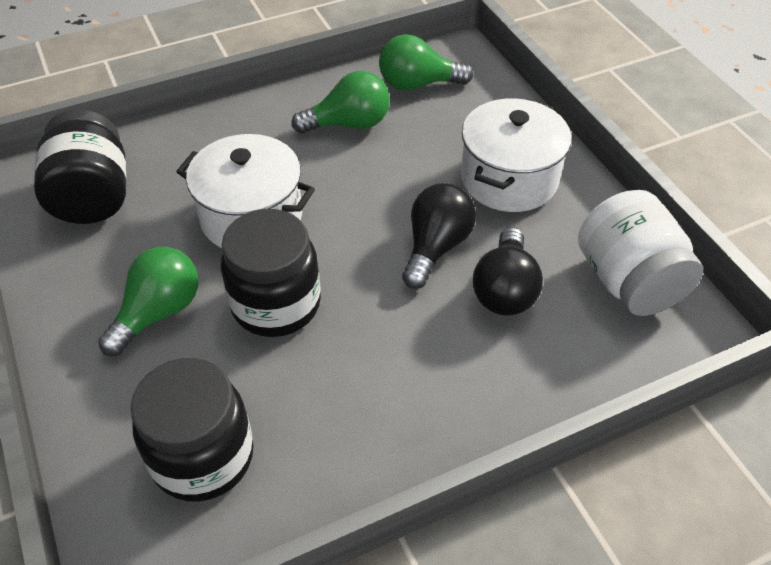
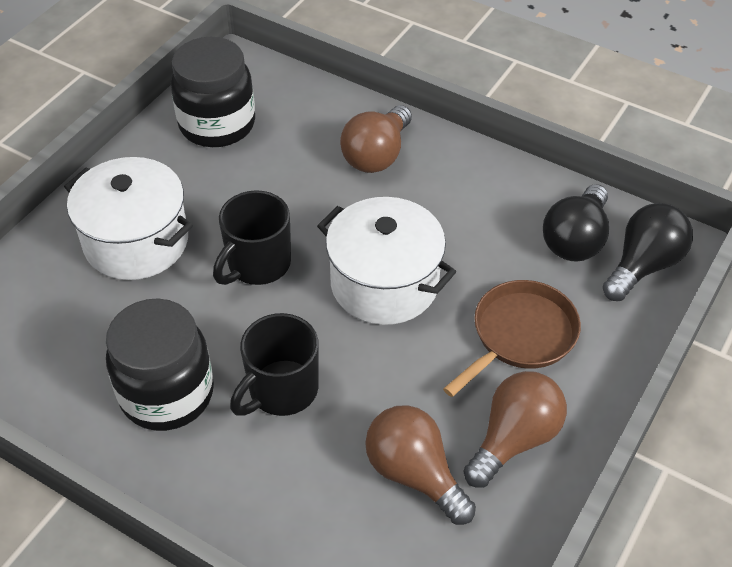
black jar: [34,109,126,224] [130,358,254,501] [221,209,321,337] = 3 -> [106,298,214,431] [171,37,255,147] = 2
black mug: none = 0 -> [213,190,291,285] [230,313,319,416] = 2
brown light bulb: none = 0 -> [340,105,412,173] [365,405,476,525] [463,371,567,488] = 3
brown pan: none = 0 -> [443,280,581,397] = 1
green light bulb: [98,247,199,356] [291,71,390,134] [379,34,473,91] = 3 -> none = 0
white jar: [578,190,703,316] = 1 -> none = 0

